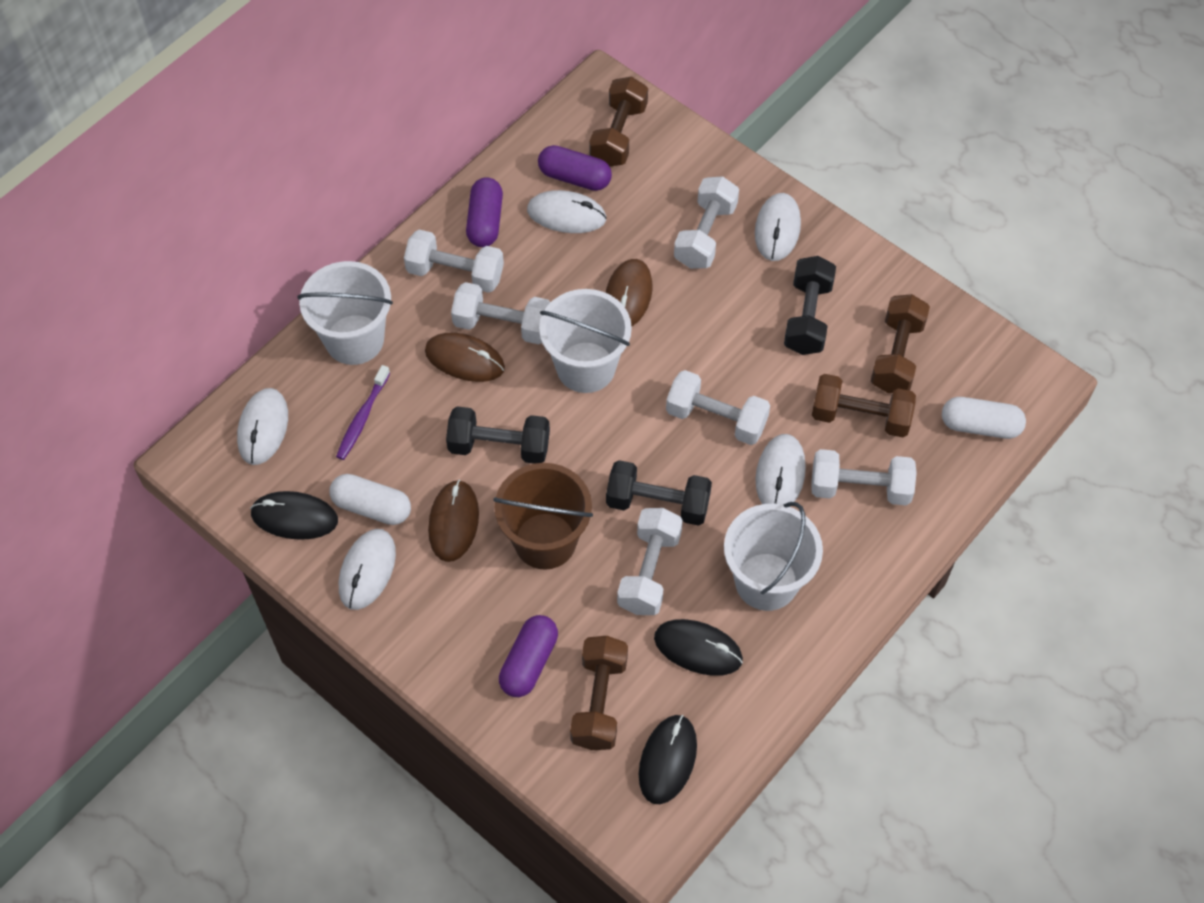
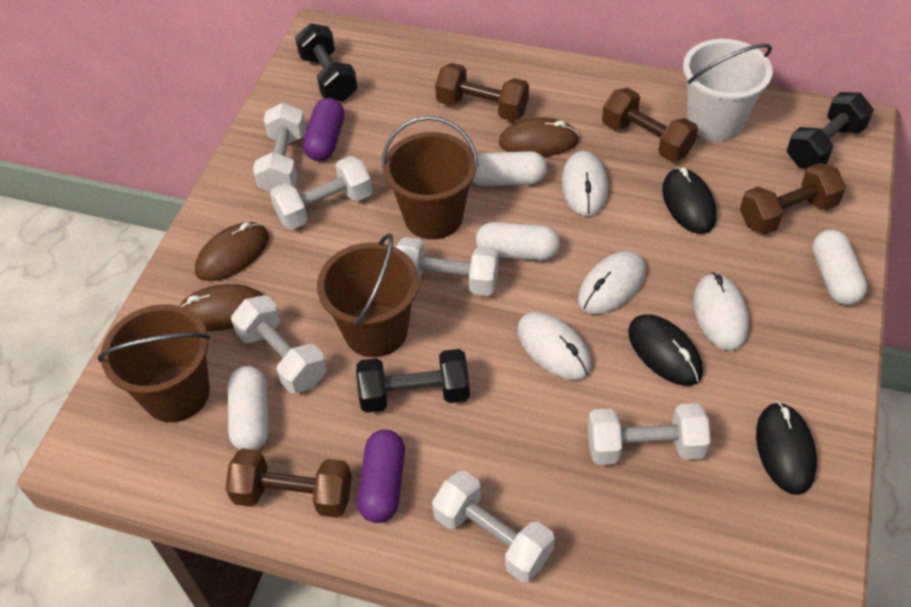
brown bucket: [493,463,593,570] = 1 -> [97,304,210,422] [317,234,419,357] [381,116,478,240] = 3
purple capsule: [466,177,503,247] [499,615,558,697] [538,145,612,191] = 3 -> [303,98,344,161] [357,430,405,523] = 2
purple toothbrush: [336,365,390,460] = 1 -> none = 0
white bucket: [297,261,393,365] [539,289,632,393] [724,502,823,611] = 3 -> [683,39,773,141] = 1
white capsule: [330,474,411,525] [942,397,1026,439] = 2 -> [228,366,269,450] [472,151,547,186] [476,222,560,261] [812,229,867,305] = 4
white mouse: [237,388,288,465] [339,529,396,610] [527,190,607,233] [755,193,801,261] [756,434,806,505] = 5 -> [517,312,592,380] [562,151,608,216] [578,251,646,314] [694,272,749,351] = 4

